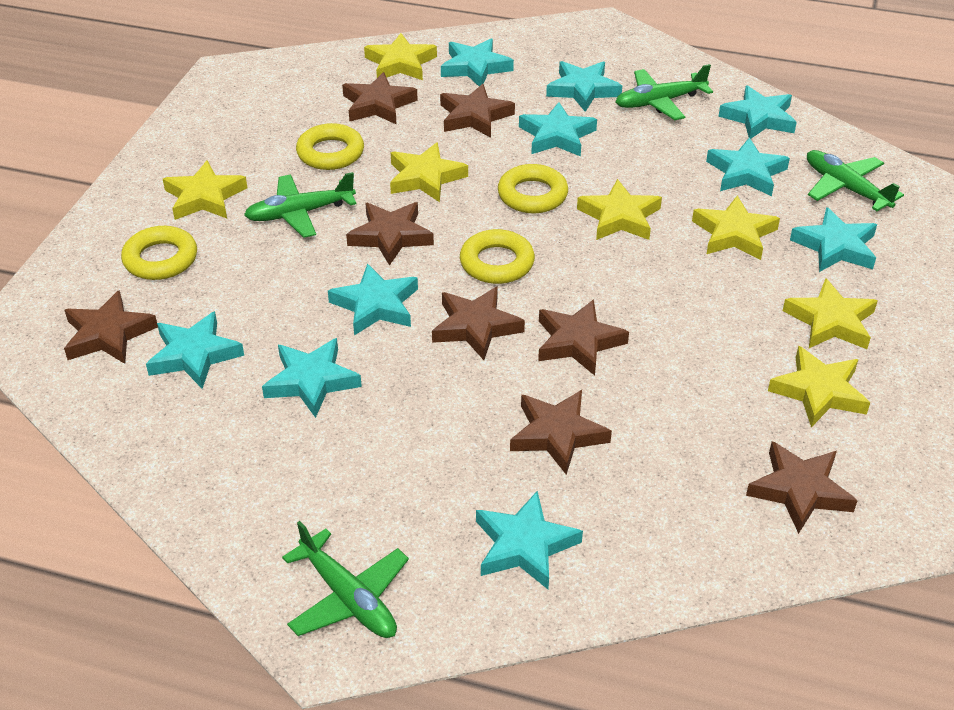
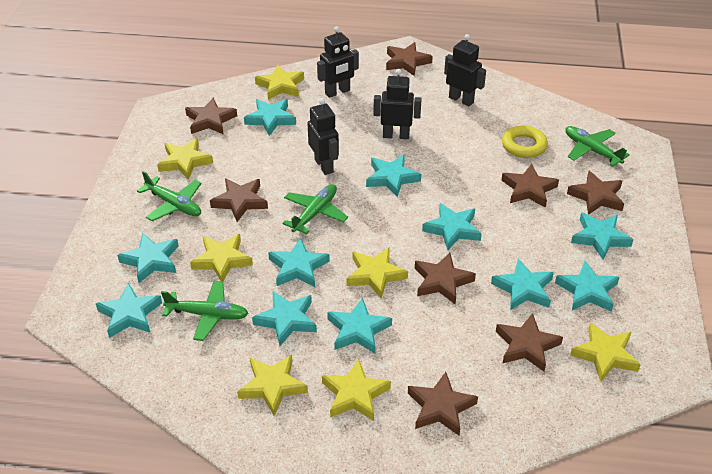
black robot: none = 0 -> [308,98,339,175] [317,26,359,98] [373,69,422,139] [444,34,486,106] = 4
turquoise star: [146,311,244,389] [262,338,362,418] [328,263,418,335] [441,38,514,86] [476,491,583,589] [519,102,597,157] [546,61,622,112] [706,137,790,196] [718,85,797,139] [790,207,877,272] = 10 -> [96,283,162,338] [117,233,179,283] [244,99,296,136] [252,291,317,346] [268,238,330,287] [327,298,392,353] [366,154,421,197] [422,203,482,250] [491,259,554,310] [555,261,620,312] [571,213,634,260] = 11
yellow ring: [121,226,197,280] [296,123,364,170] [460,229,535,284] [498,164,568,213] = 4 -> [502,125,548,158] = 1

